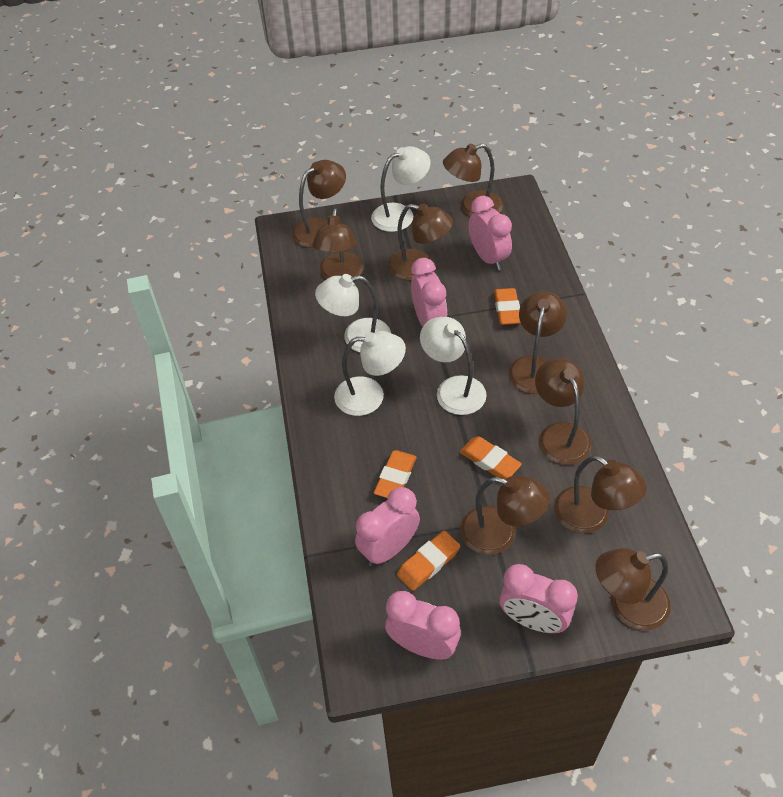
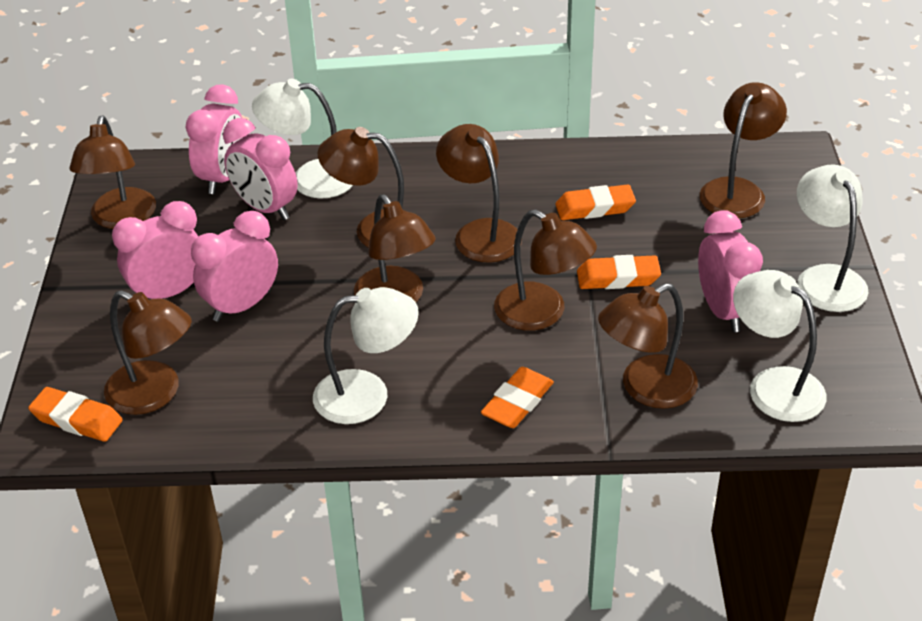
brown lamp: [292,160,346,248] [312,208,364,279] [388,203,453,280] [443,144,503,217] [460,476,550,555] [509,291,567,394] [535,358,592,465] [554,455,646,533] [596,548,671,631] = 9 -> [69,115,156,229] [104,290,192,415] [318,127,407,248] [354,194,436,302] [436,124,522,263] [494,210,597,330] [598,283,698,409] [700,82,787,218] = 8

